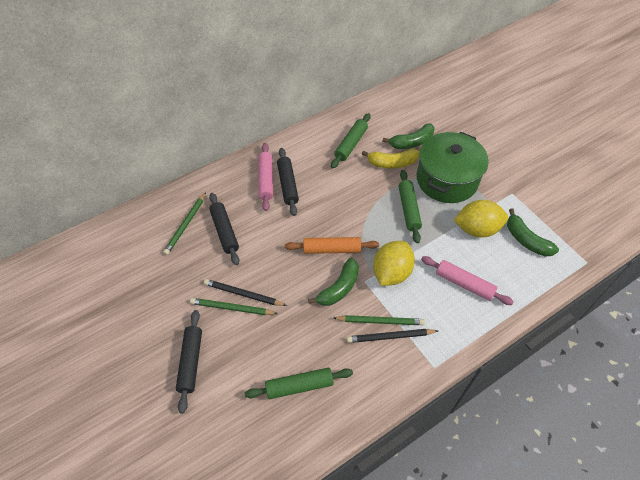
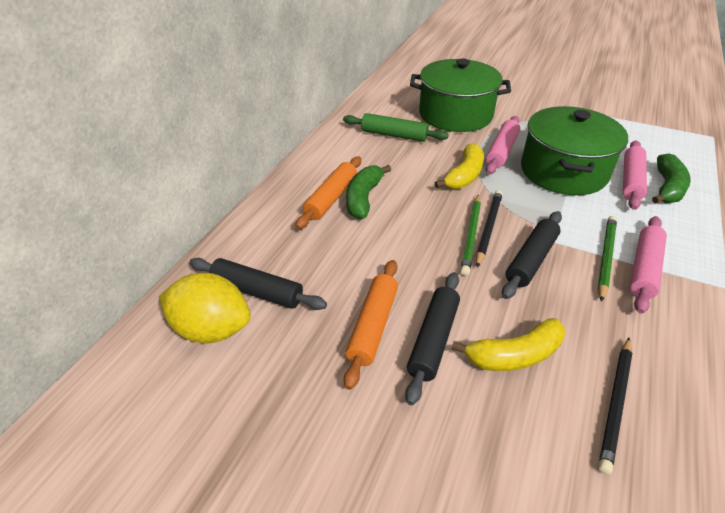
green banana: [308,258,359,306] [382,124,435,149] [507,209,559,257] = 3 -> [346,165,391,219] [652,154,691,204] = 2
green pencil: [163,192,206,255] [190,298,278,315] [333,315,425,325] = 3 -> [460,195,481,276] [598,216,617,302] = 2
green pot: [416,132,489,203] = 1 -> [410,58,511,132] [521,106,628,195] = 2
green rolling pin: [245,368,353,399] [331,113,371,168] [399,170,422,243] = 3 -> [343,113,449,142] = 1
orange rolling pin: [285,237,379,254] = 1 -> [296,156,361,229] [344,260,398,390] = 2
pink rolling pin: [258,143,273,211] [421,256,514,305] = 2 -> [486,116,520,175] [623,141,647,210] [630,216,667,314] = 3
yellow banana: [362,149,419,169] = 1 -> [435,143,484,189] [452,318,565,371] = 2
yellow lemon: [373,241,415,286] [454,200,508,237] = 2 -> [159,273,251,343] = 1

